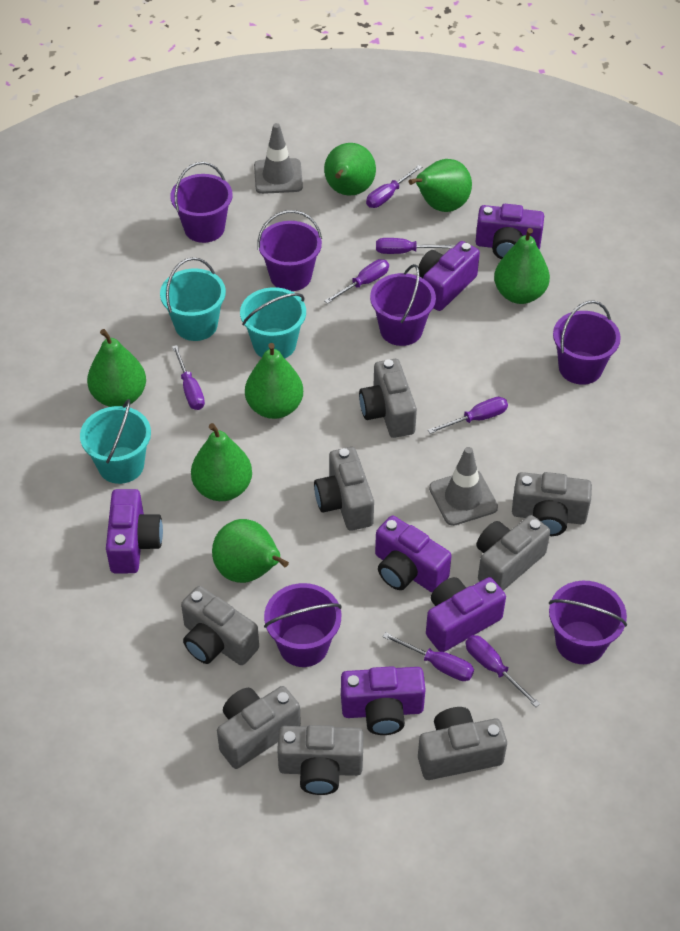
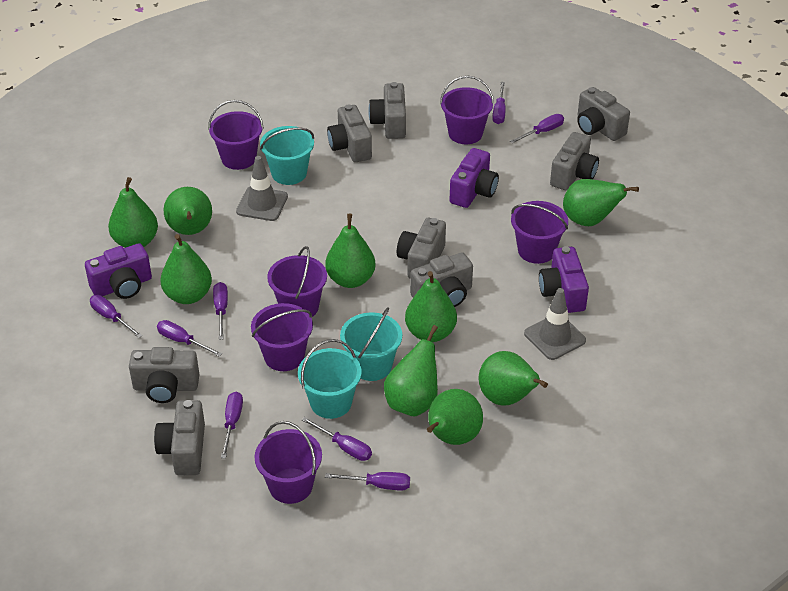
green pear: [87,329,146,407] [191,423,252,501] [212,519,289,583] [245,343,303,419] [324,143,376,196] [408,159,472,212] [494,228,550,304] = 7 -> [108,177,158,248] [160,234,212,304] [164,187,212,235] [325,214,376,288] [384,325,438,416] [405,271,457,342] [427,389,483,445] [479,351,548,405] [563,179,639,226] = 9
purple camera: [106,489,163,573] [341,666,426,735] [375,516,452,593] [418,241,480,311] [426,577,506,652] [475,204,544,259] = 6 -> [85,243,152,299] [449,148,499,208] [539,246,589,313] = 3
purple screwdriver: [172,345,205,410] [324,259,389,304] [366,165,422,208] [376,238,455,254] [383,632,474,681] [428,397,508,434] [466,635,540,707] = 7 -> [90,295,143,338] [157,320,222,357] [213,282,228,340] [221,392,243,458] [302,417,372,461] [325,472,410,490] [492,82,506,124] [510,114,564,143] = 8

